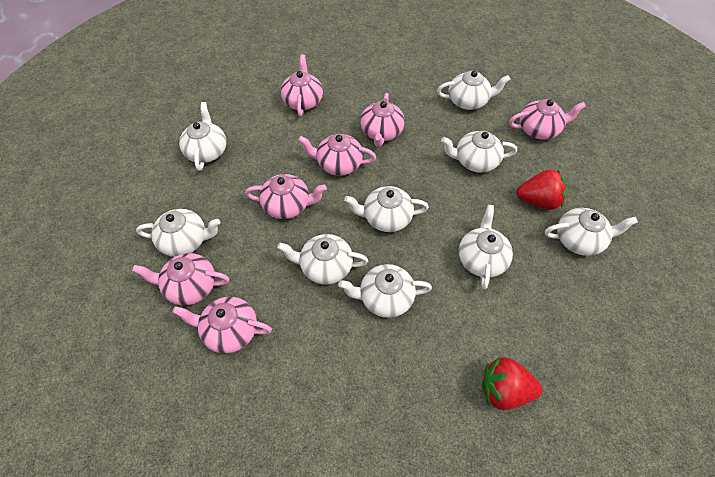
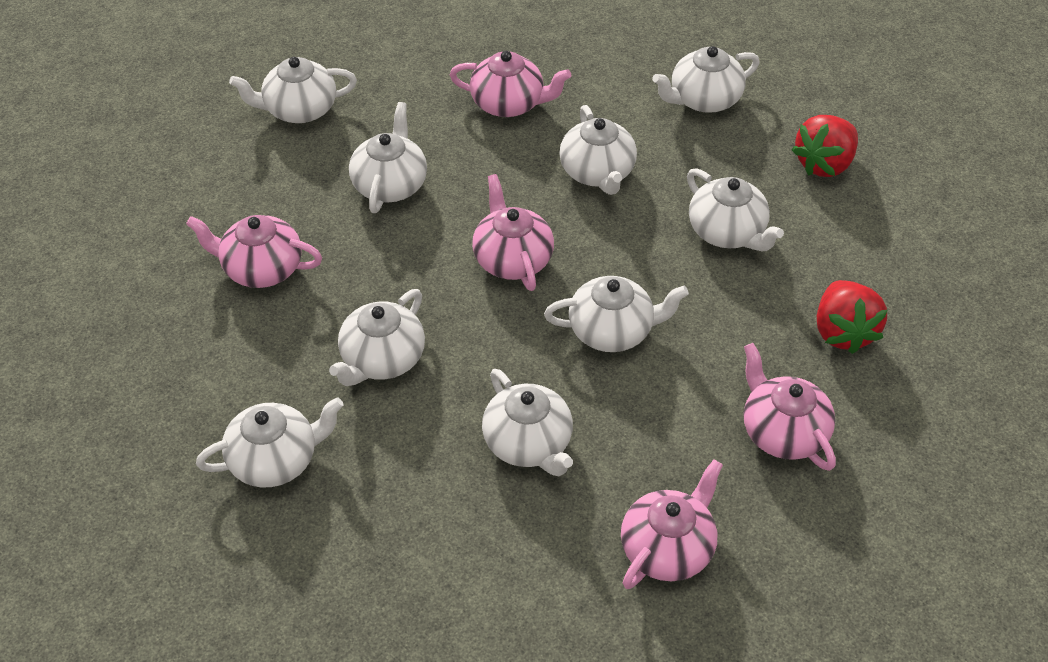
pink teapot: [132,253,229,306] [172,297,272,353] [245,174,327,219] [281,54,323,116] [298,134,376,176] [360,93,405,147] [509,99,586,140] = 7 -> [186,215,322,288] [450,51,571,117] [472,174,554,291] [621,460,723,589] [744,343,836,471] = 5

